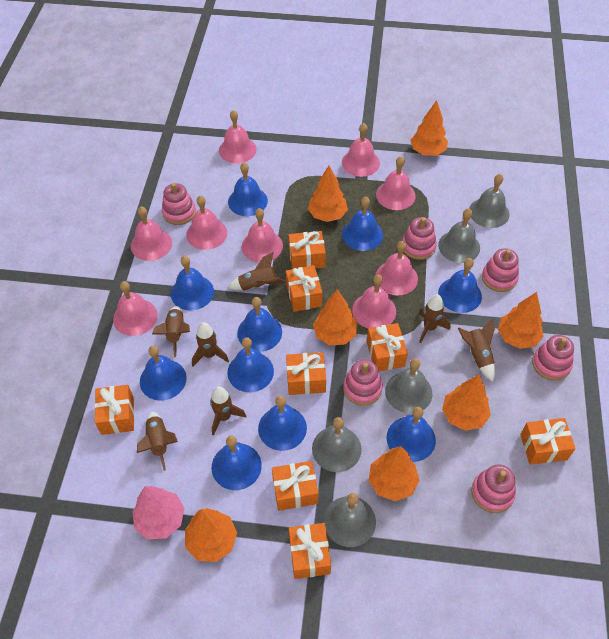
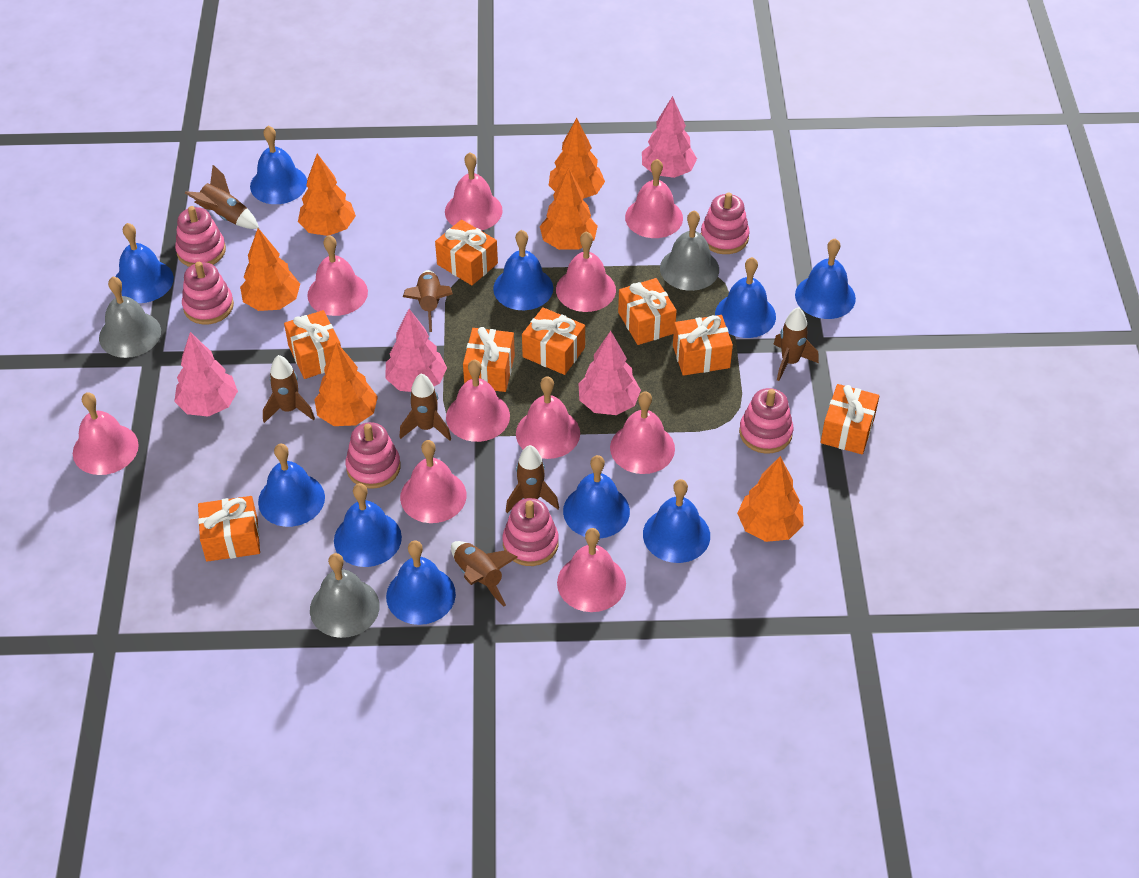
grey bell: [312,417,362,472] [324,493,376,547] [385,358,433,413] [438,208,480,263] [469,174,510,228] = 5 -> [99,277,161,358] [310,553,380,638] [660,211,719,291] = 3
orange tree: [185,508,237,562] [308,166,348,222] [313,289,357,346] [368,446,419,501] [410,100,448,156] [442,375,491,431] [498,292,544,349] = 7 -> [240,228,300,311] [298,154,356,236] [314,342,378,426] [540,168,598,250] [549,118,605,199] [737,456,804,542] = 6
pink bell: [113,281,158,336] [131,207,172,261] [186,196,227,250] [219,110,257,163] [242,208,283,262] [342,123,380,177] [352,275,396,328] [375,241,418,296] [376,156,416,210] = 9 -> [73,392,139,475] [307,235,368,316] [400,440,467,523] [445,152,503,231] [446,360,510,442] [516,377,580,459] [556,231,616,312] [557,528,626,612] [610,391,675,474] [625,159,683,238] = 10
pink tree: [132,486,185,539] = 1 -> [174,332,238,417] [385,309,447,392] [579,331,641,415] [642,96,697,178] = 4

